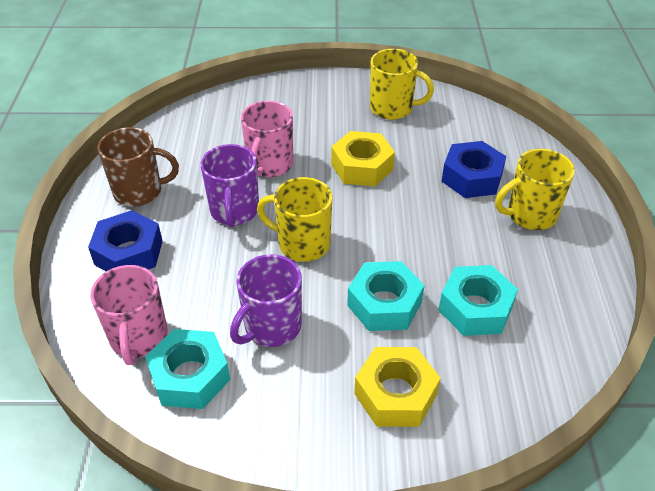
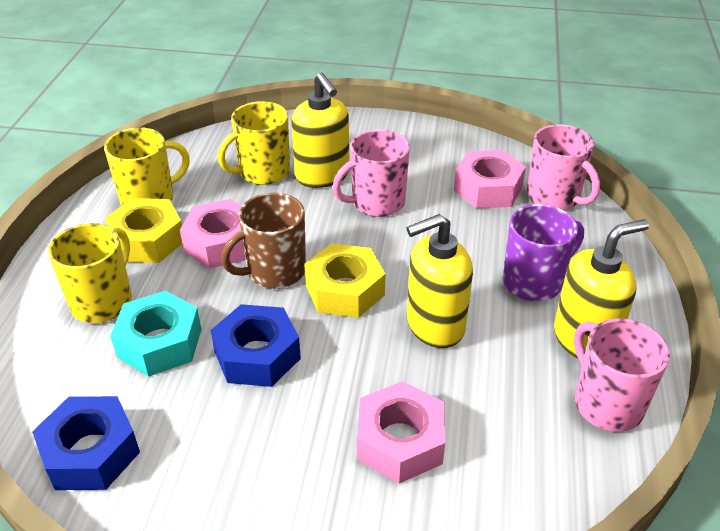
pink mug: [91,265,168,365] [241,101,293,177] = 2 -> [332,129,410,217] [527,124,600,210] [574,318,670,432] = 3
pink nut: none = 0 -> [180,199,246,269] [357,381,445,484] [453,150,526,208] = 3
purple mug: [201,144,259,227] [230,254,302,347] = 2 -> [503,204,584,301] = 1
turquoise nut: [145,329,230,409] [347,261,424,331] [439,265,518,336] = 3 -> [110,291,201,377] = 1
yellow soap dispenser: none = 0 -> [291,73,349,188] [406,214,473,348] [554,219,649,358] = 3

